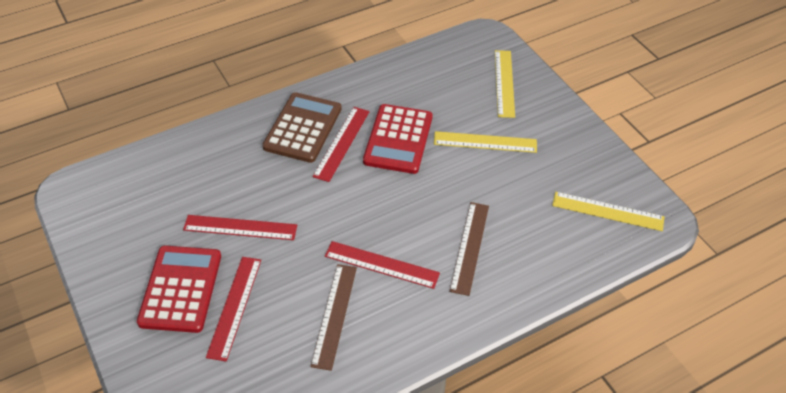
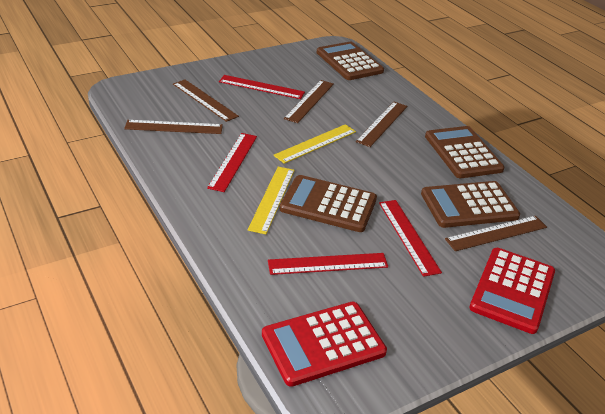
brown calculator: [262,92,342,163] = 1 -> [280,175,377,232] [317,42,384,80] [421,181,520,228] [425,126,505,178] = 4
brown ruler: [310,264,357,371] [449,202,489,296] = 2 -> [124,120,223,134] [173,80,239,122] [284,80,334,123] [356,102,407,147] [445,216,547,251] = 5
yellow ruler: [434,131,537,153] [495,50,515,118] [552,192,664,231] = 3 -> [248,167,295,234] [273,124,356,164] = 2

